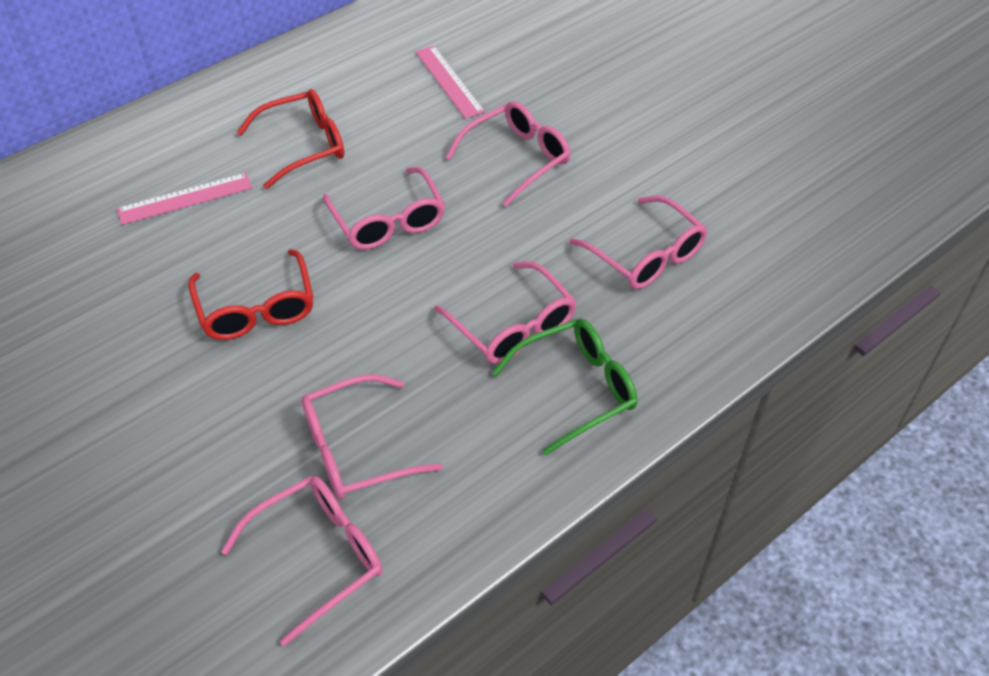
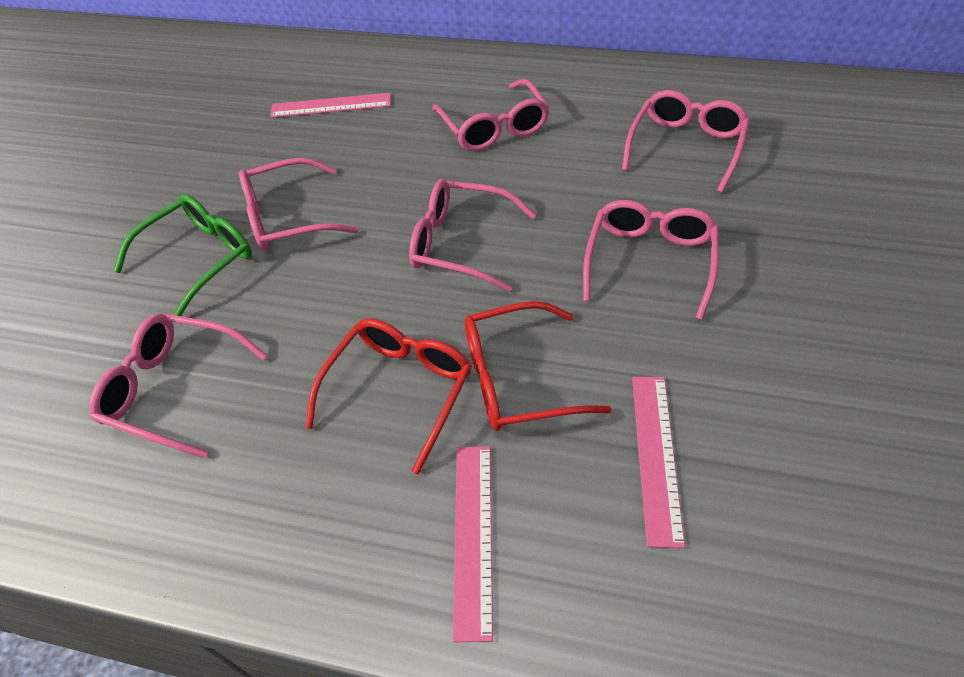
pink ruler: [117,173,252,225] [416,46,485,119] = 2 -> [270,93,391,118] [453,446,493,642] [632,377,685,548] = 3

